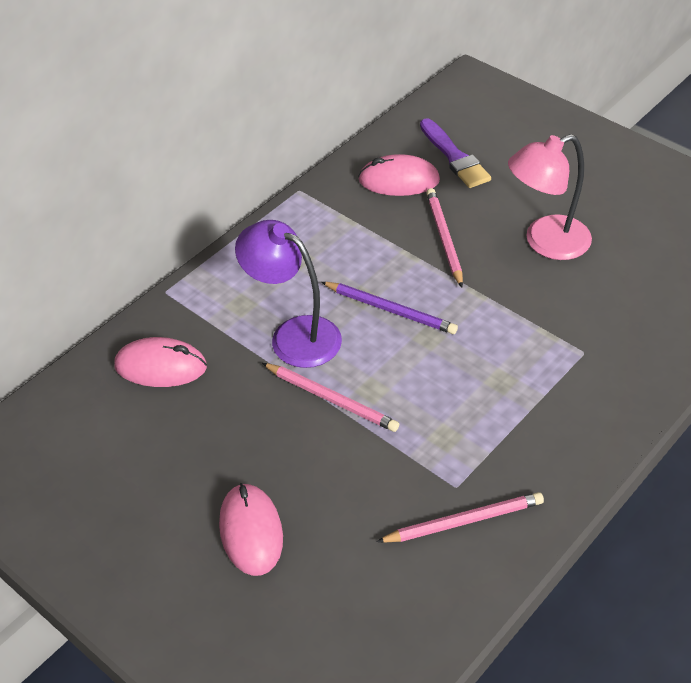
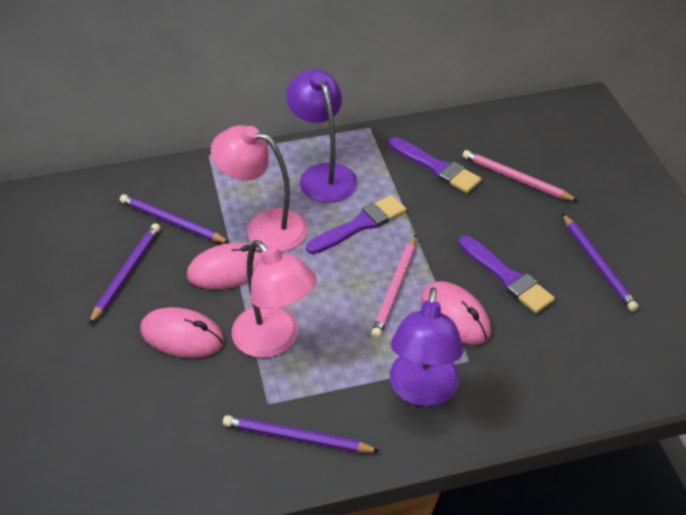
pink lamp: [508,134,592,260] = 1 -> [211,125,308,252] [232,240,317,358] = 2
pink pencil: [262,363,399,432] [376,492,544,543] [426,188,463,287] = 3 -> [371,235,416,339] [462,150,578,201] = 2
purple brush: [420,118,491,188] = 1 -> [306,195,406,254] [389,137,481,193] [459,236,555,313] = 3
purple lamp: [235,220,342,368] = 1 -> [286,69,357,203] [390,287,464,406] = 2
purple pencil: [322,282,458,334] = 1 -> [89,223,160,324] [120,194,230,243] [223,415,380,453] [562,213,639,312] = 4

